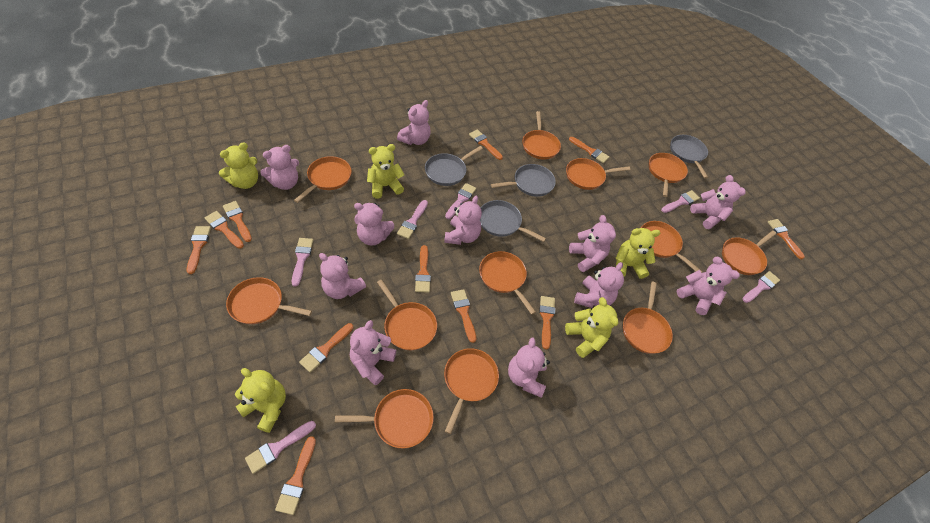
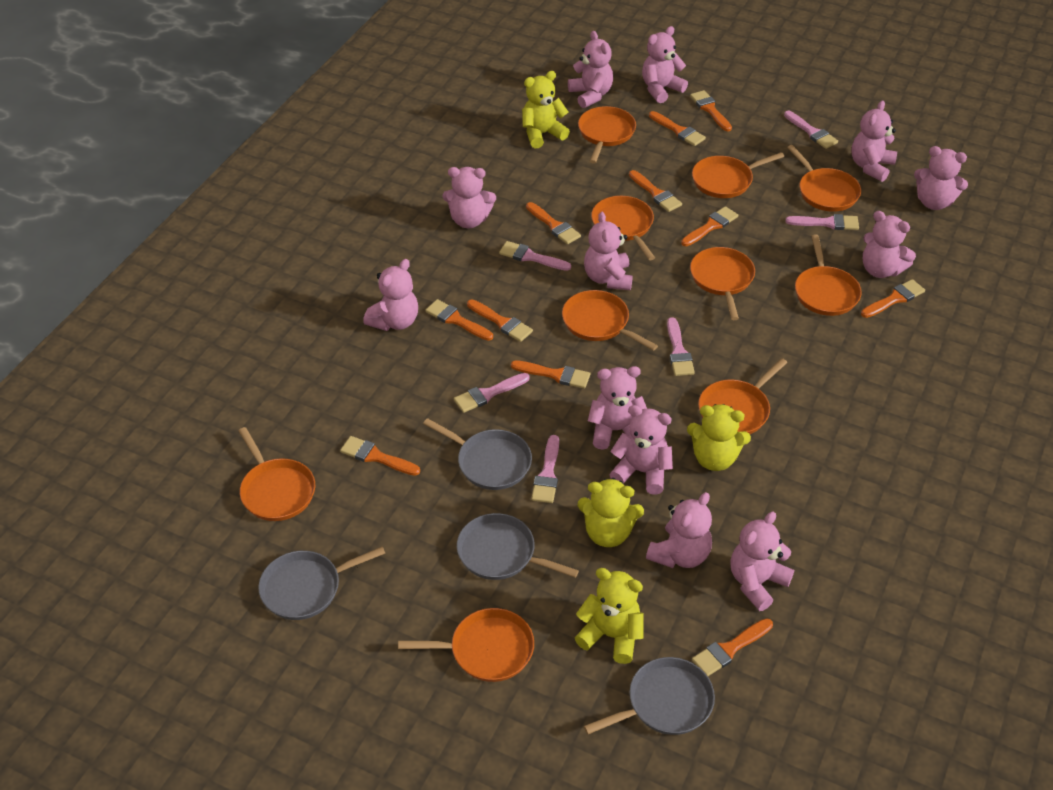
orange pan: [226,277,312,324] [294,156,352,203] [335,389,434,448] [377,280,437,350] [444,348,499,434] [479,251,536,315] [522,111,561,159] [566,158,630,190] [623,282,673,354] [641,221,702,273] [649,153,688,197] [722,231,776,275] = 12 -> [238,427,315,521] [398,608,534,682] [562,290,658,351] [578,106,636,164] [591,196,655,260] [690,247,755,320] [692,152,784,198] [698,358,787,434] [787,145,861,212] [795,234,862,316] = 10
pink teddy bear: [260,145,299,190] [319,253,366,299] [350,320,396,385] [354,202,394,245] [397,100,431,145] [444,196,482,245] [508,338,550,398] [569,215,616,272] [574,262,624,308] [676,257,740,315] [690,175,745,229] = 11 -> [363,259,418,331] [443,167,496,228] [568,31,613,108] [584,212,633,290] [588,366,647,450] [609,405,673,495] [642,26,688,103] [646,492,712,568] [730,512,794,611] [851,100,897,182] [863,211,916,278] [914,146,968,210] = 12
yellow teddy bear: [219,142,258,189] [235,368,286,433] [367,144,404,198] [565,297,618,358] [615,228,660,279] = 5 -> [522,71,570,148] [575,568,643,664] [577,478,644,547] [687,404,751,471] = 4

